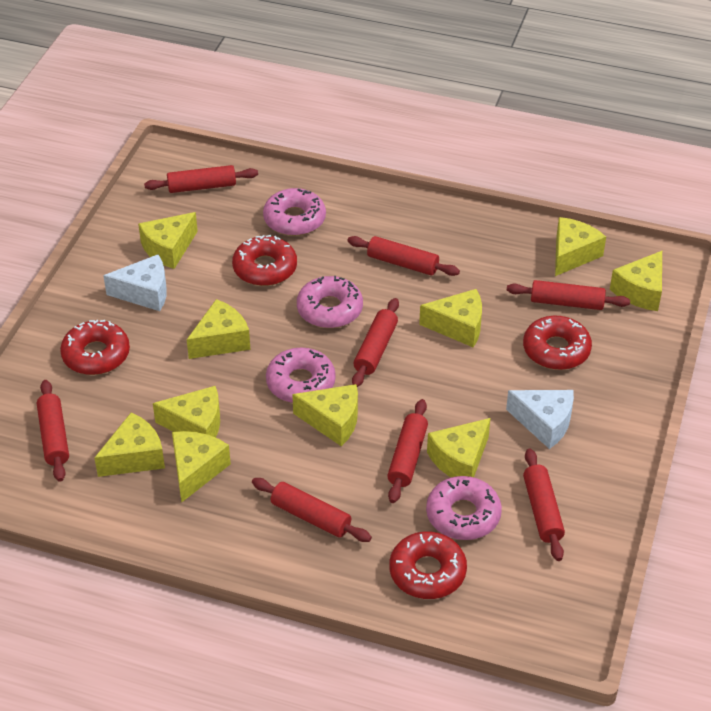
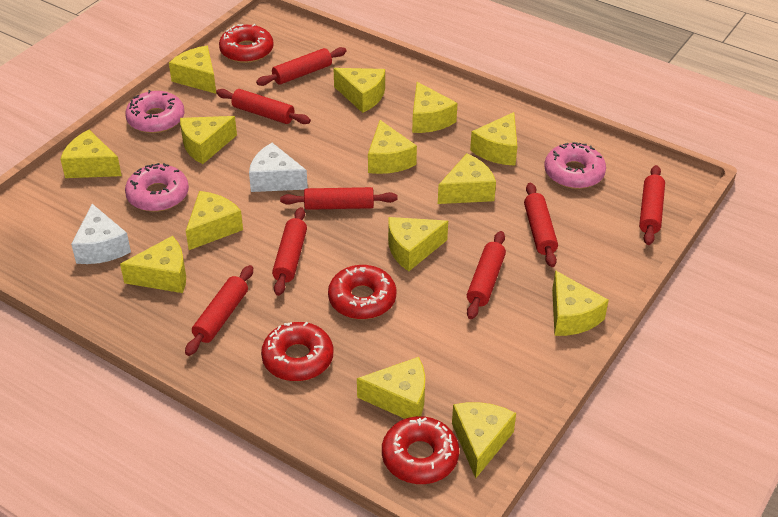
pink donut: [263,188,326,236] [266,348,336,403] [297,276,363,328] [426,476,502,540] = 4 -> [125,90,185,133] [125,163,189,212] [544,142,606,189] = 3
yellow cheese: [94,412,165,477] [138,212,198,269] [153,386,220,438] [172,431,231,503] [187,299,250,359] [292,384,358,446] [419,289,482,347] [427,418,491,477] [555,217,606,276] [610,251,662,311] = 10 -> [60,130,122,178] [120,236,186,293] [169,46,216,94] [180,116,237,164] [186,191,243,250] [334,68,385,113] [357,357,425,419] [368,120,417,174] [388,217,448,272] [412,82,458,133] [438,154,496,204] [452,402,516,479] [470,112,517,166] [552,270,609,336] = 14

